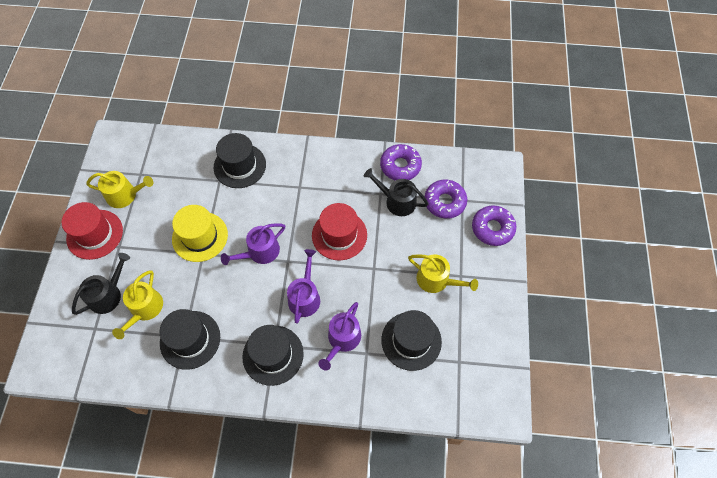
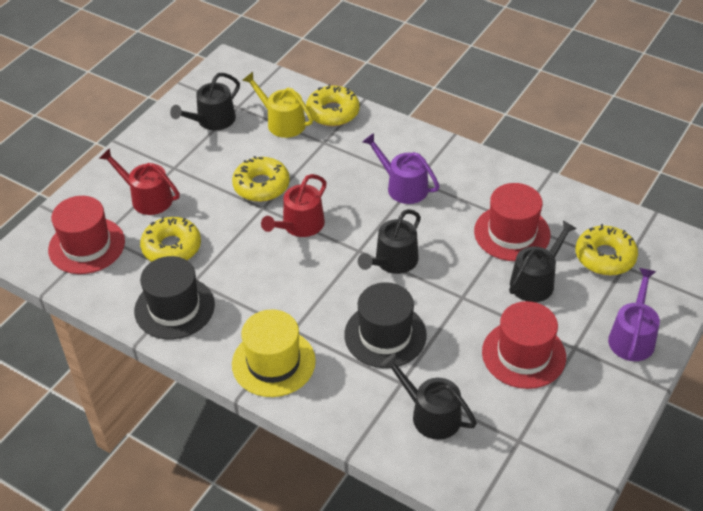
black hat: [160,309,220,370] [214,133,266,188] [242,325,304,386] [381,310,442,371] = 4 -> [134,256,215,339] [344,282,427,368] = 2
black watering can: [72,253,130,315] [364,168,429,216] = 2 -> [170,73,240,131] [358,209,421,274] [381,353,477,440] [509,220,577,302] = 4
purple donut: [380,144,422,181] [425,180,467,219] [472,205,516,246] = 3 -> none = 0
purple watering can: [221,223,285,265] [287,249,320,324] [318,302,361,370] = 3 -> [362,133,440,204] [608,268,660,361] = 2
red hat: [62,202,123,260] [312,203,367,260] = 2 -> [48,196,125,274] [474,183,551,261] [482,301,566,389] = 3
red watering can: none = 0 -> [99,148,180,215] [261,174,327,237] = 2
yellow donut: none = 0 -> [140,216,201,262] [232,156,290,202] [306,84,360,126] [576,224,638,276] = 4
yellow watering can: [86,171,153,208] [112,270,163,339] [408,254,478,293] = 3 -> [242,72,313,138] = 1

